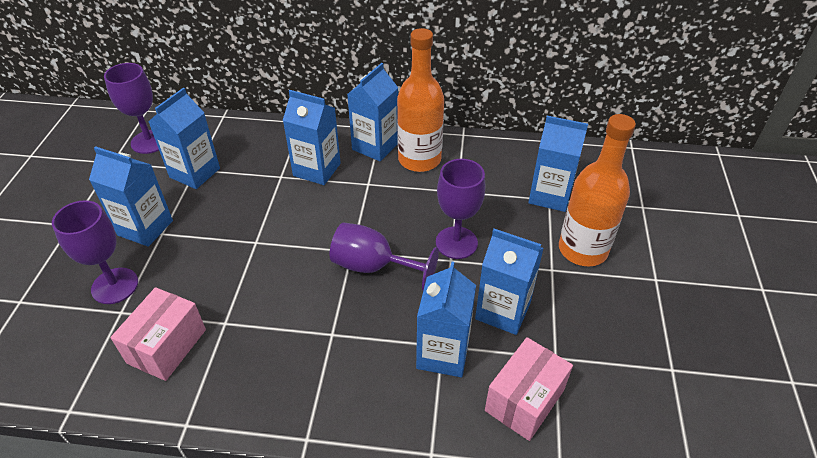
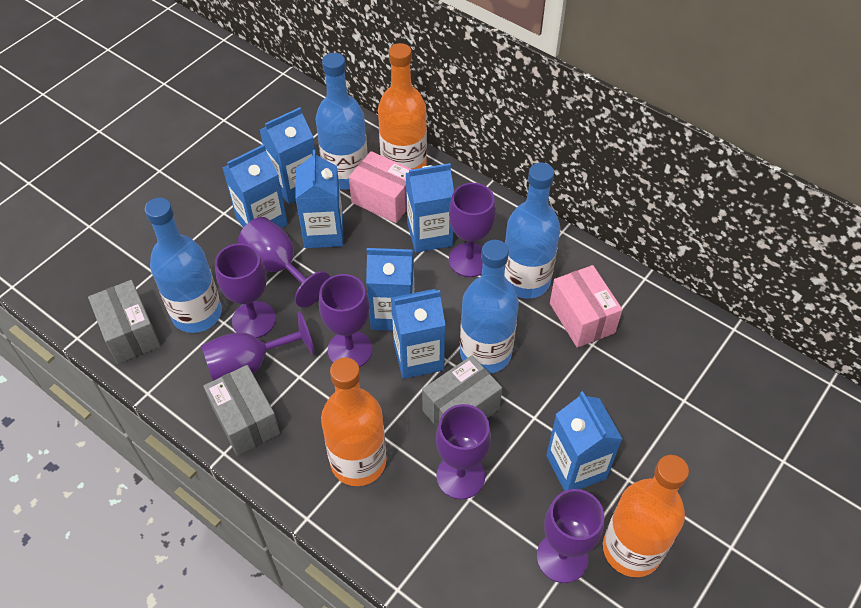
blue bottle: none = 0 -> [145,198,222,333] [315,53,368,190] [460,240,519,373] [504,163,560,299] = 4
grey box: none = 0 -> [88,280,161,364] [203,365,280,456] [422,355,502,427] = 3
orange bottle: [397,28,444,172] [559,114,636,266] = 2 -> [321,357,386,486] [378,43,427,169] [603,455,689,577] = 3
purple goblet: [52,200,138,304] [104,63,159,154] [330,222,439,290] [436,159,485,259] = 4 -> [201,311,315,381] [215,243,276,338] [238,217,330,307] [319,274,373,367] [436,404,491,499] [449,183,496,277] [537,489,604,583] = 7

